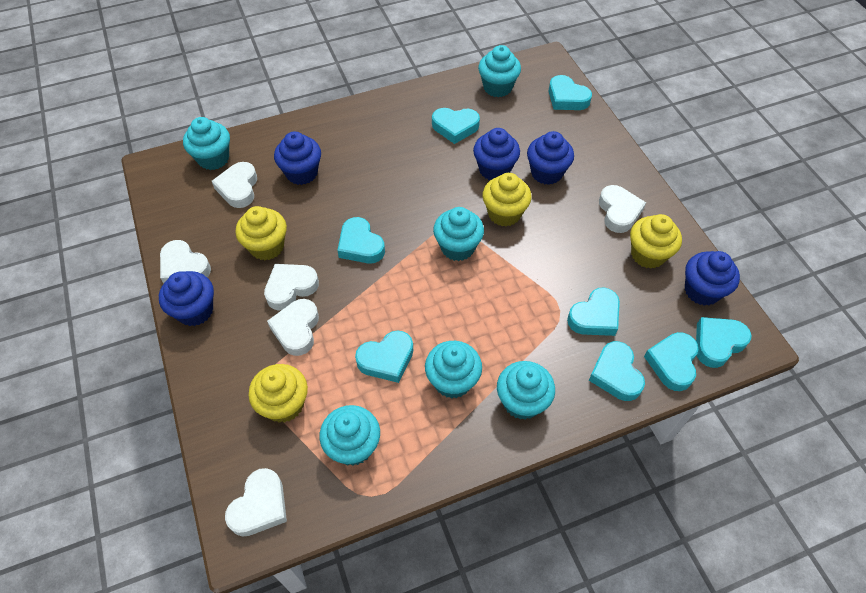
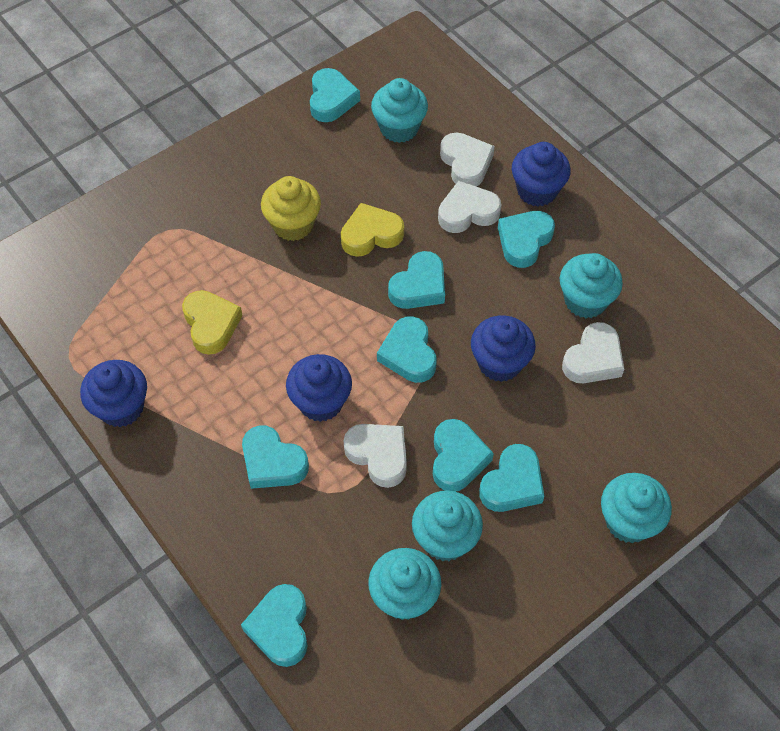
blue cupcake: [159,271,214,326] [274,131,321,185] [473,128,520,180] [527,131,574,185] [685,251,740,306] = 5 -> [80,360,147,427] [286,354,352,422] [471,316,536,382] [512,142,571,206] = 4
turquoise cupcake: [183,117,230,170] [319,405,380,466] [425,341,482,399] [433,207,484,261] [478,45,521,97] [497,361,555,420] = 6 -> [368,548,441,620] [371,78,428,143] [412,491,483,561] [560,253,623,318] [601,473,672,543] = 5
white heart: [160,240,211,284] [212,162,257,208] [225,468,287,537] [264,264,319,310] [267,299,319,356] [599,185,646,233] = 6 -> [343,424,407,488] [438,181,501,233] [440,133,495,187] [562,322,624,383] = 4
yellow cupcake: [235,206,287,260] [248,364,308,423] [483,173,532,227] [630,214,682,269] = 4 -> [261,176,321,241] = 1
yellow heart: none = 0 -> [182,290,243,355] [341,203,404,257] = 2

